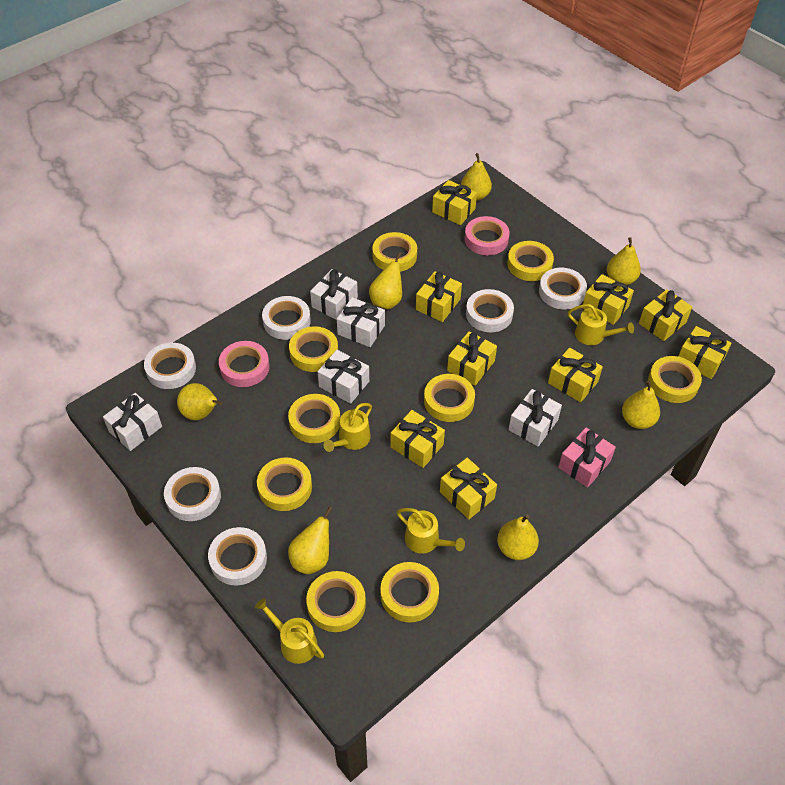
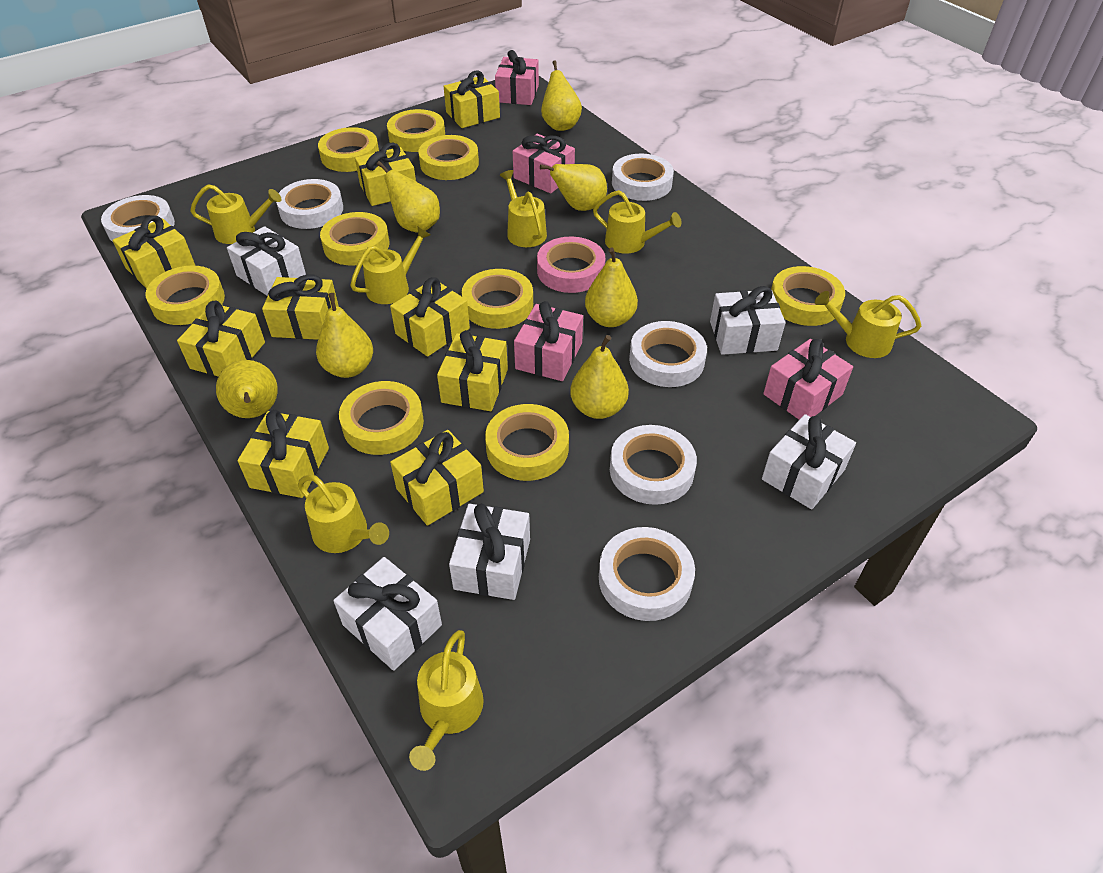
pink gift: [558,428,616,488] = 1 -> [495,50,539,105] [513,134,575,193] [514,301,583,381] [763,339,853,420] = 4
pink tape: [219,341,270,387] [465,216,510,255] = 2 -> [537,237,605,293] = 1
yellow watering can: [255,598,324,664] [324,403,372,452] [396,508,465,554] [568,304,634,345] = 4 -> [190,184,281,244] [298,475,389,553] [350,227,430,304] [409,630,484,771] [500,170,547,247] [593,190,682,254] [815,291,921,358] = 7

